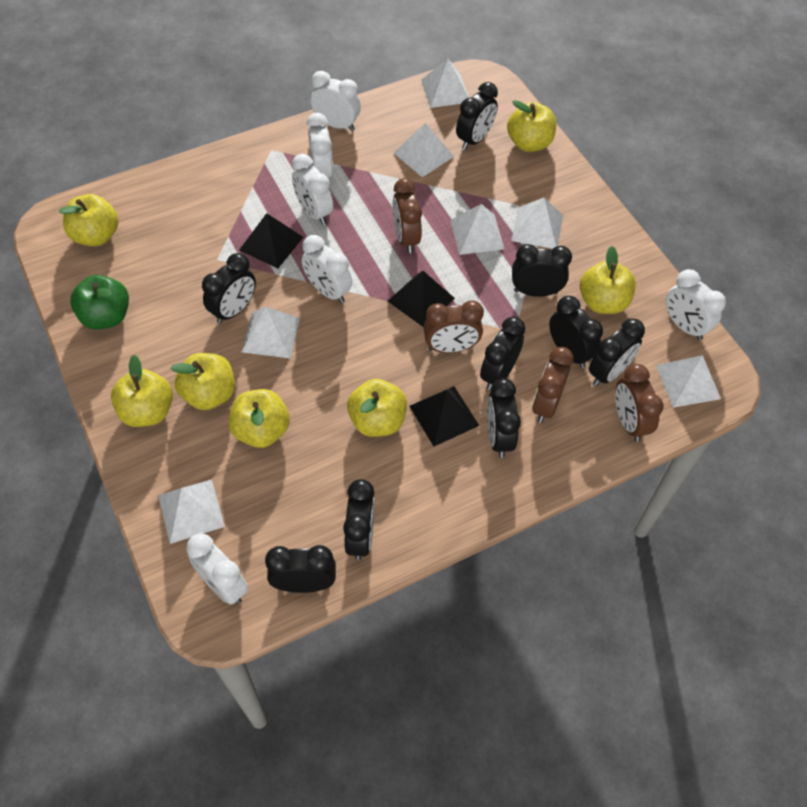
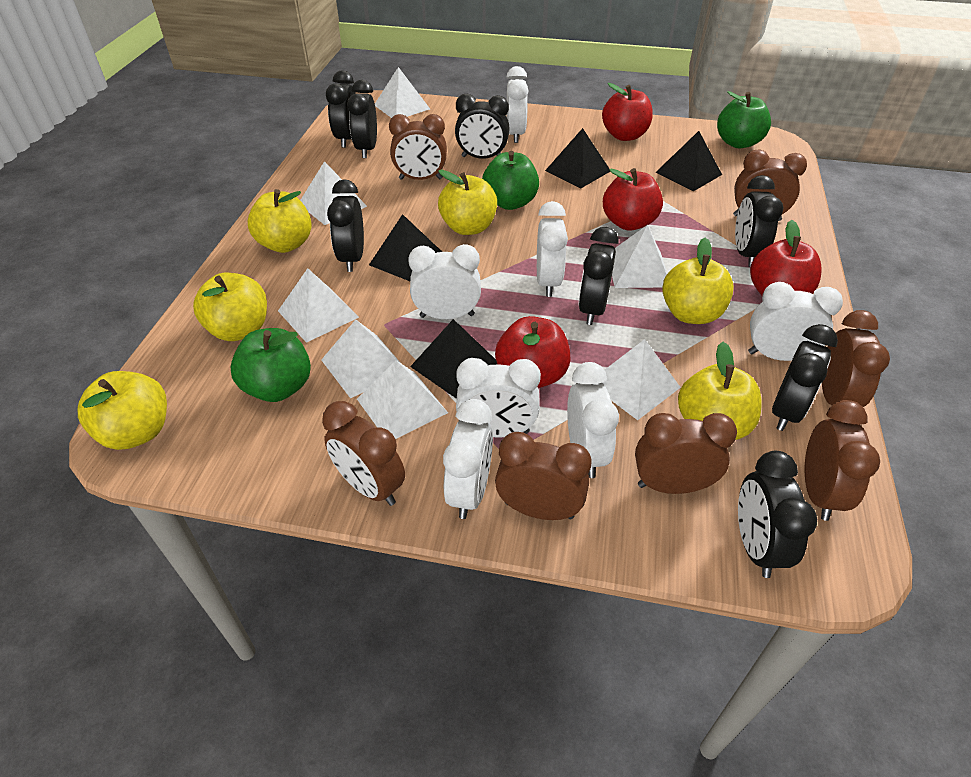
black clock: [202,253,256,324] [265,545,336,593] [343,479,375,560] [456,82,498,150] [480,317,525,390] [487,378,521,458] [512,244,572,297] [549,296,603,368] [589,318,645,386] = 9 -> [326,70,356,148] [327,179,364,272] [347,80,377,158] [455,94,510,159] [579,227,619,325] [735,175,784,267] [738,451,817,578] [772,324,838,431] = 8
black pyramid: [239,213,303,268] [388,271,455,327] [409,386,479,446] = 3 -> [369,214,442,281] [410,319,498,398] [545,128,610,189] [655,131,722,192] = 4
brown clock: [393,178,422,253] [423,300,484,353] [532,347,574,423] [615,364,663,442] = 4 -> [322,401,405,506] [389,114,447,180] [495,432,591,520] [635,413,737,494] [733,149,807,221] [805,400,880,521] [822,310,890,407] = 7
green apple: [70,275,129,330] = 1 -> [230,328,311,402] [482,151,539,210] [717,91,771,148] = 3
red apple: none = 0 -> [495,316,570,388] [602,83,653,141] [603,168,663,231] [750,220,822,295] = 4
white clock: [186,533,248,605] [292,154,333,225] [302,235,352,303] [307,113,333,178] [311,71,361,131] [666,269,726,340] = 6 -> [408,244,481,319] [443,399,493,519] [456,358,541,438] [506,66,528,143] [537,201,568,297] [567,362,619,478] [748,282,843,361] = 7
yellow apple: [59,194,119,246] [111,355,173,427] [170,353,235,410] [229,389,290,448] [347,379,407,437] [507,100,556,152] [580,246,636,314] = 7 -> [78,371,167,450] [193,273,267,341] [248,189,312,253] [438,170,497,235] [662,238,734,324] [678,342,762,440] = 6

